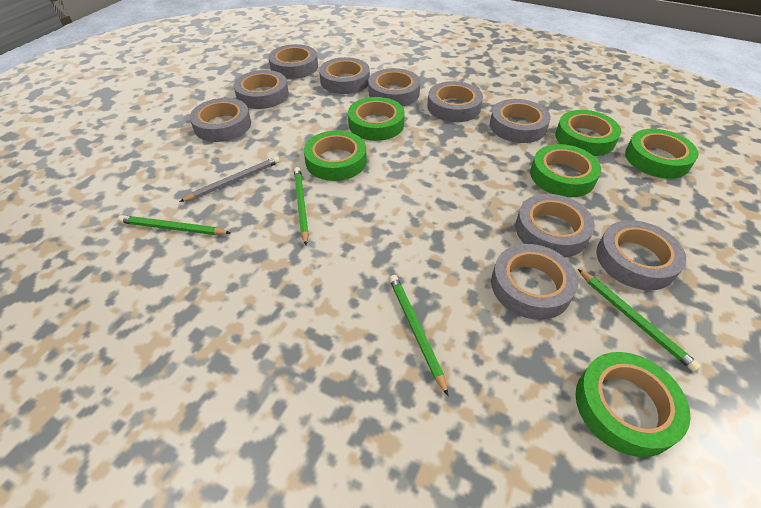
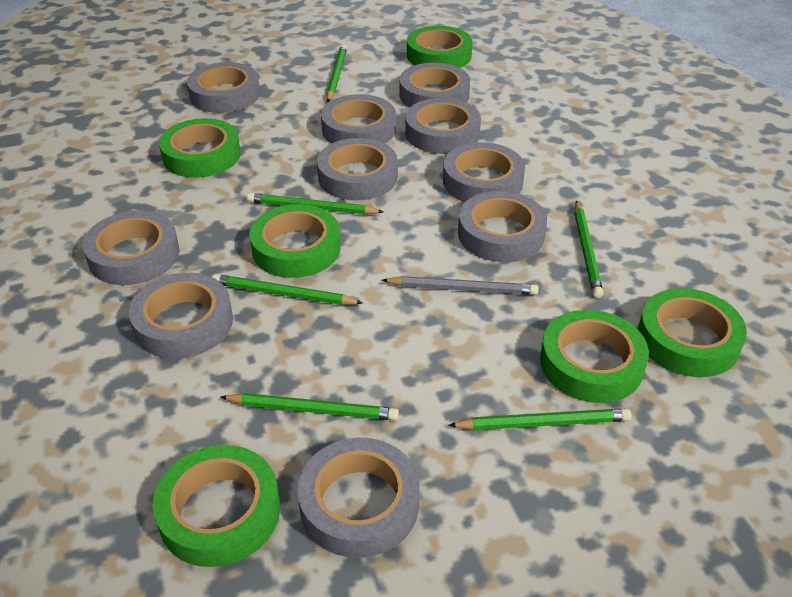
green pencil: [118,215,230,235] [294,167,309,245] [389,275,448,396] [578,269,701,372] = 4 -> [213,274,363,305] [221,393,399,420] [247,193,383,215] [326,45,347,102] [448,408,632,430] [574,201,603,298] = 6

